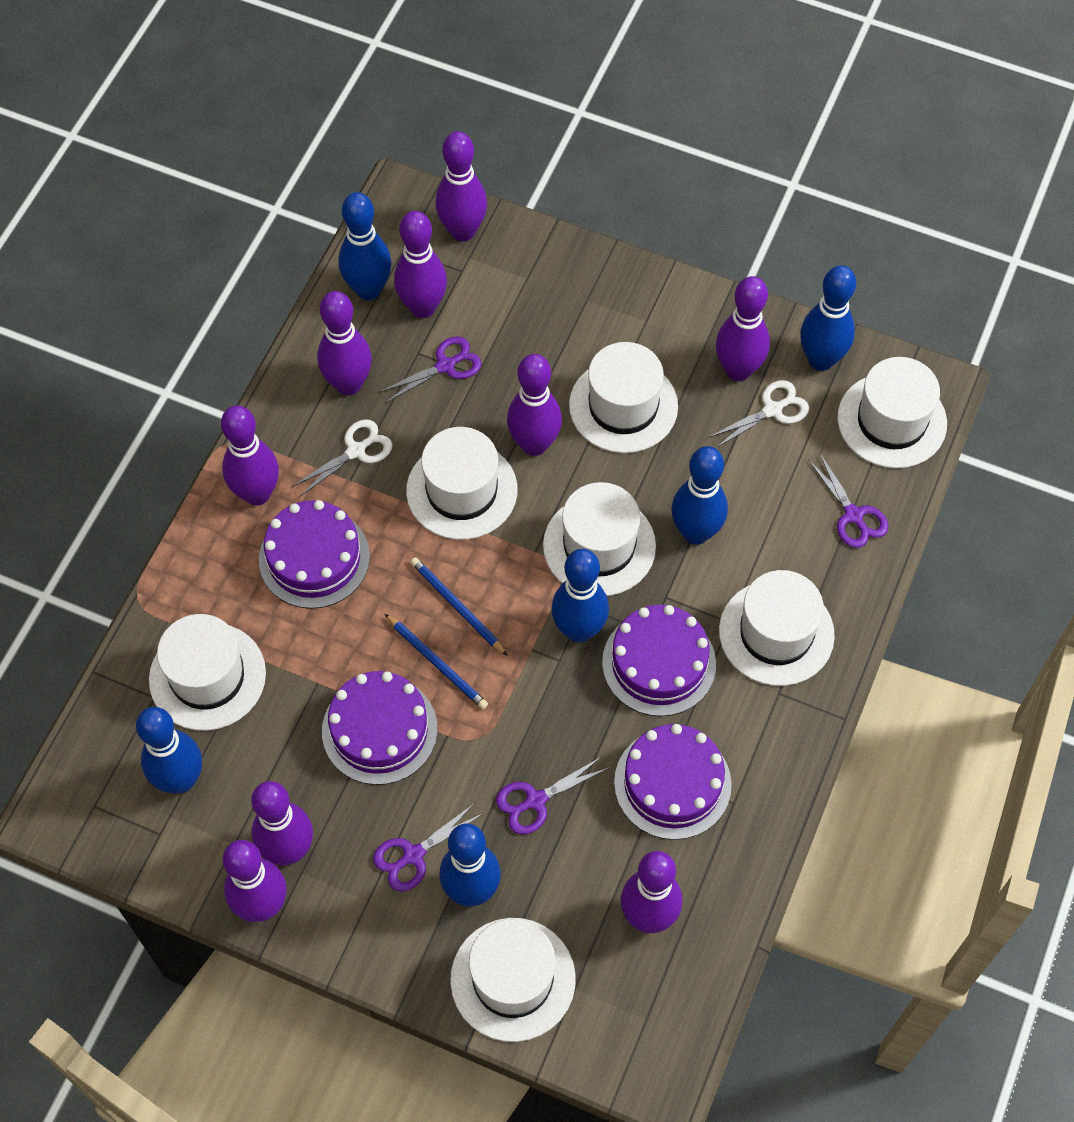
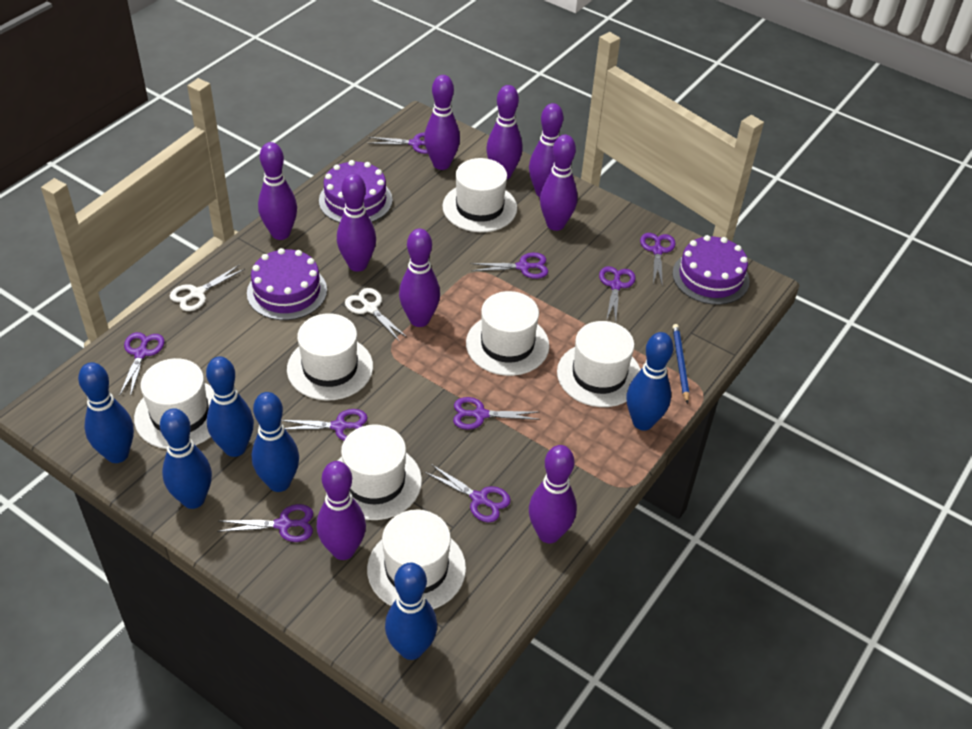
blue pencil: [385,614,488,709] [410,557,508,656] = 2 -> [672,324,689,404] = 1
purple cake: [259,500,370,609] [322,671,437,785] [602,605,716,716] [614,724,732,840] = 4 -> [247,248,327,320] [319,160,393,223] [672,235,750,305] = 3
purple scissors: [373,802,484,892] [379,336,482,403] [496,757,610,834] [808,454,888,548] = 4 -> [119,332,165,397] [217,504,313,542] [281,409,368,441] [368,132,428,154] [425,464,511,522] [453,397,540,430] [470,253,548,279] [599,266,636,322] [640,233,676,287] = 9

